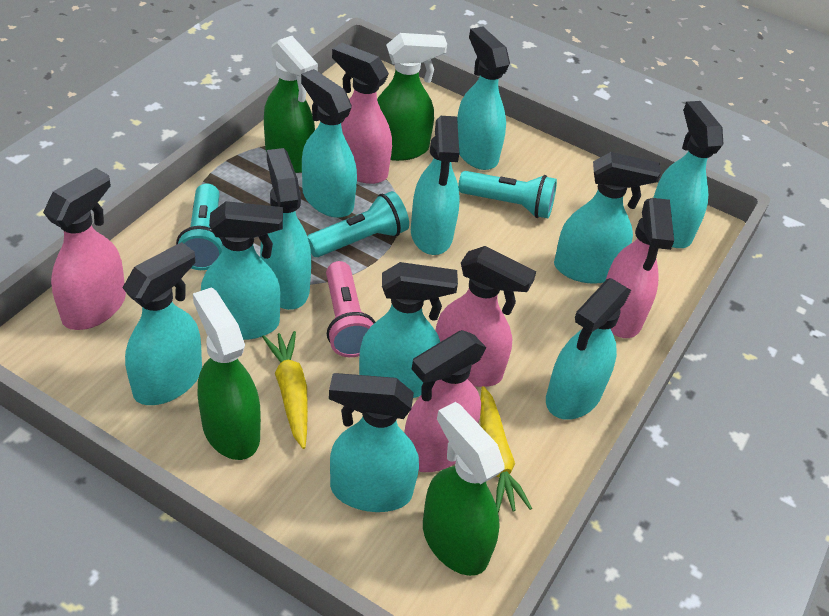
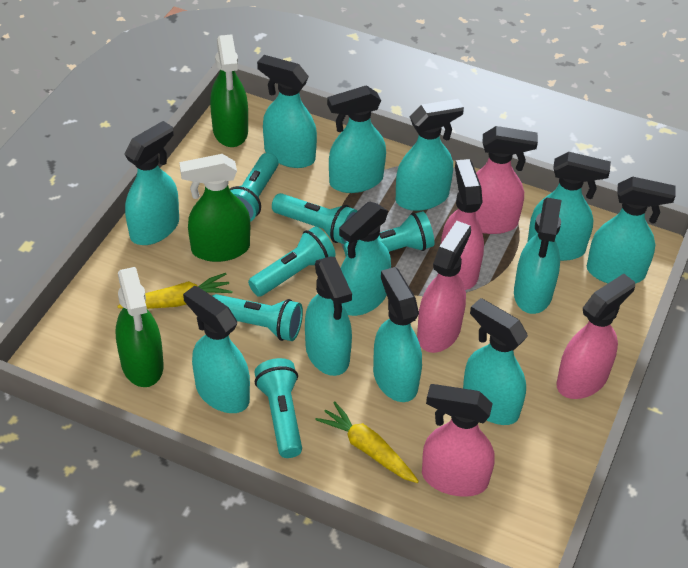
green spray bottle: [193,287,261,460] [264,36,318,173] [377,33,447,161] [423,402,505,576] = 4 -> [116,267,163,387] [179,154,250,262] [210,34,248,147] = 3
pink flashlight: [326,261,375,357] = 1 -> none = 0
turquoise flashlight: [176,183,223,270] [307,191,409,257] [458,171,557,218] = 3 -> [212,294,303,341] [230,153,278,222] [248,226,336,297] [255,358,302,458] [272,193,357,244] [343,211,434,256] = 6
turquoise spray bottle: [122,242,202,405] [201,201,283,340] [260,148,311,310] [301,69,357,218] [329,373,419,512] [359,262,458,398] [411,116,460,255] [457,27,510,170] [546,278,631,420] [554,152,661,284] [653,101,723,248] = 11 -> [124,121,179,245] [183,286,250,413] [257,55,317,168] [305,257,352,376] [327,85,386,193] [339,202,391,316] [373,267,422,402] [396,99,464,211] [463,298,528,425] [514,198,561,314] [528,152,611,261] [587,177,676,284] = 12

